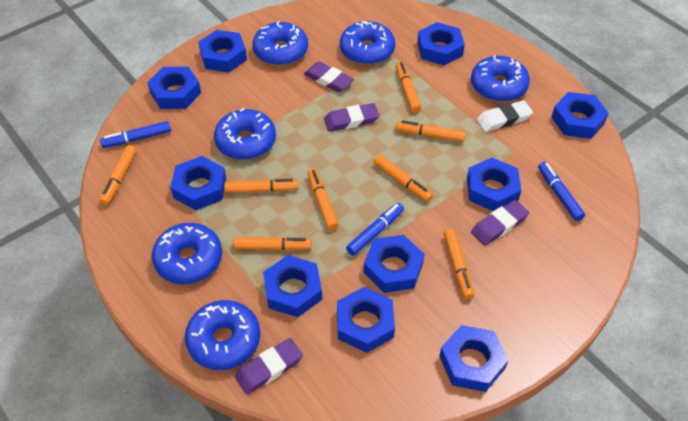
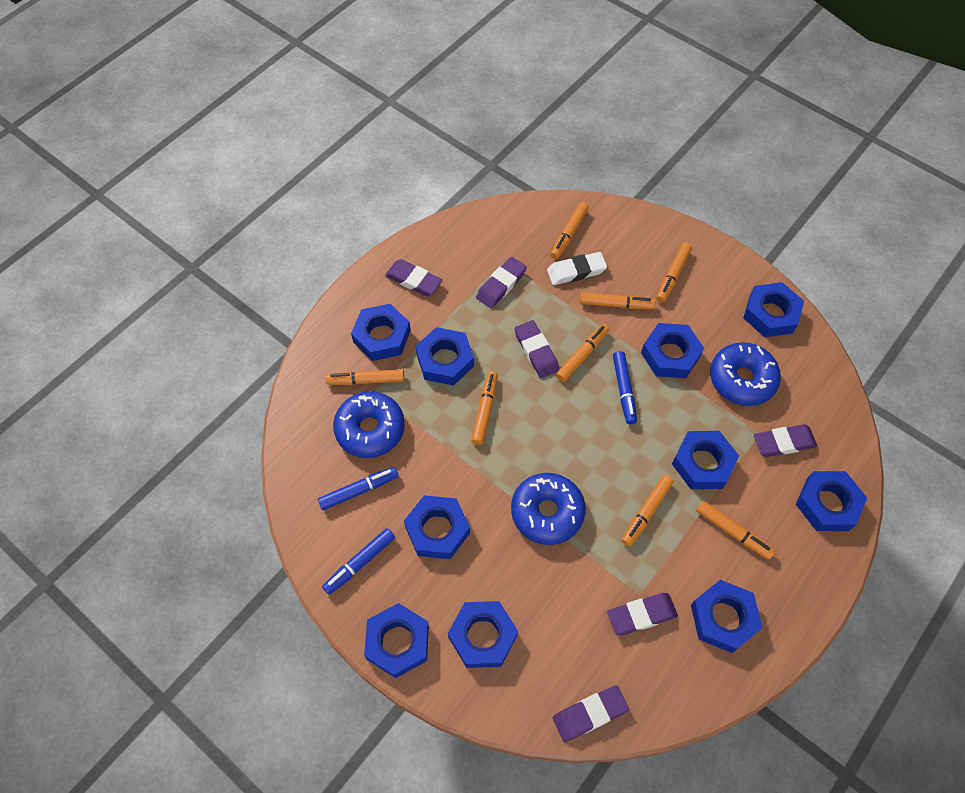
blue donut: [152,223,222,284] [185,300,260,370] [214,108,276,160] [252,21,308,66] [340,21,395,65] [471,55,530,102] = 6 -> [333,391,405,458] [511,473,586,545] [710,342,781,406] = 3
purple eraser: [235,338,303,394] [304,61,354,92] [324,103,379,132] [471,200,529,246] = 4 -> [385,259,442,296] [476,257,527,308] [515,320,559,378] [553,685,629,742] [607,593,678,635] [754,424,817,457] = 6

